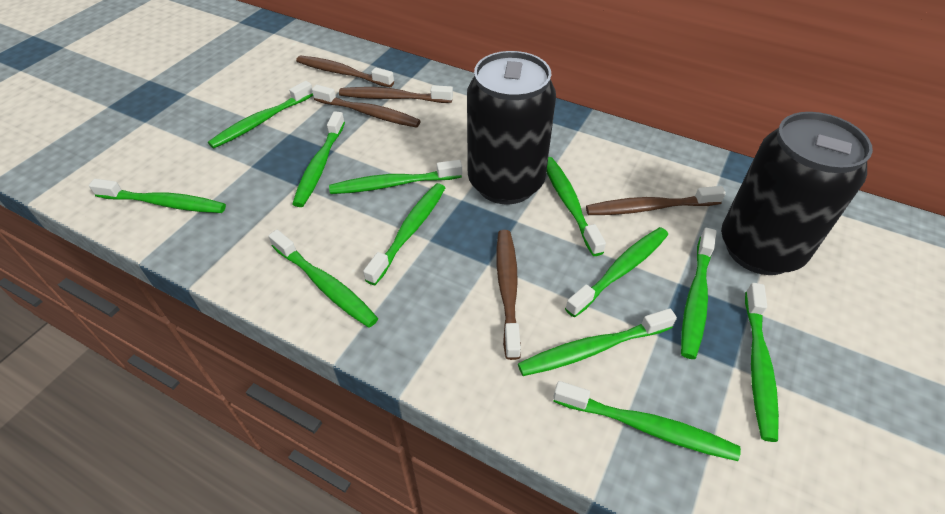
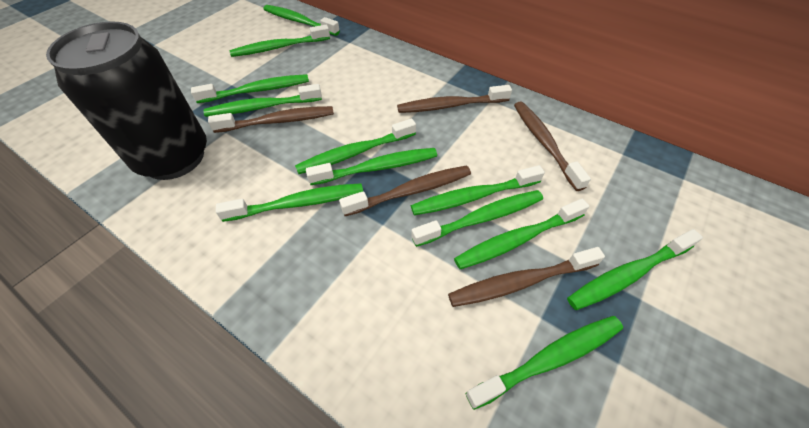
black can: [467,51,556,204] [721,112,873,275] = 2 -> [46,21,207,180] = 1

